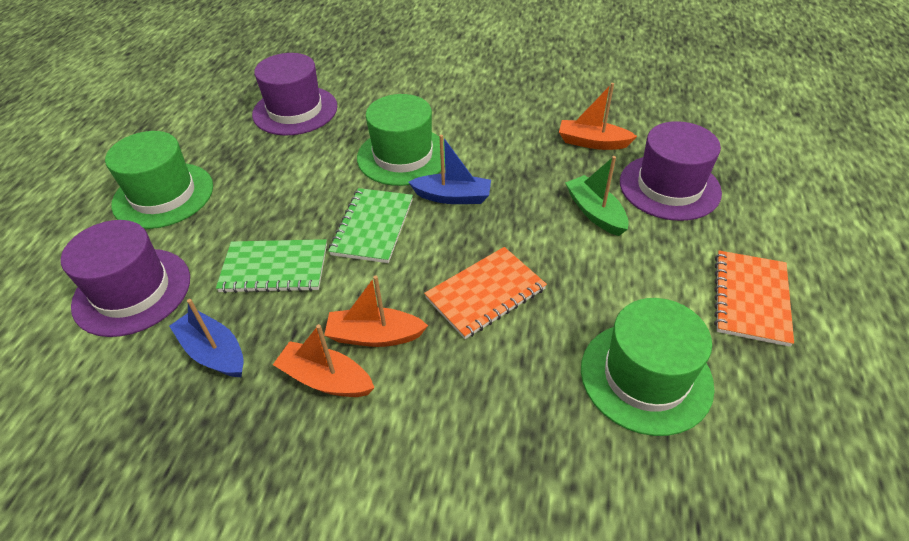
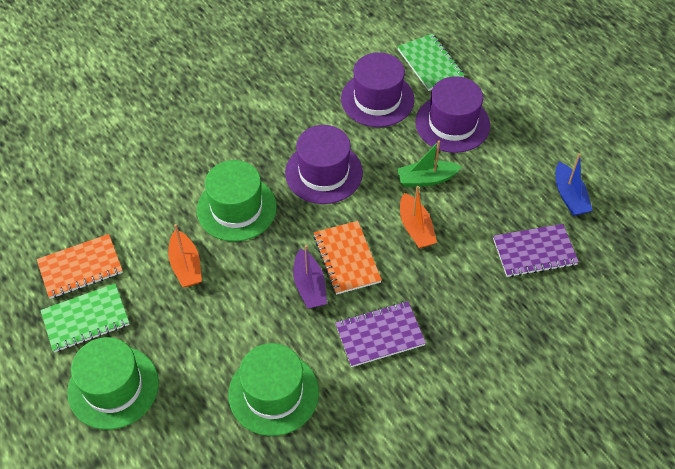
blue boat: [169,299,244,377] [408,135,491,204] = 2 -> [555,153,593,216] = 1
orange boat: [273,324,375,397] [324,275,428,347] [559,83,637,150] = 3 -> [168,224,202,287] [400,186,437,248] = 2
purple boat: none = 0 -> [293,245,327,309] = 1
purple notebook: none = 0 -> [335,301,426,367] [493,224,579,277] = 2

